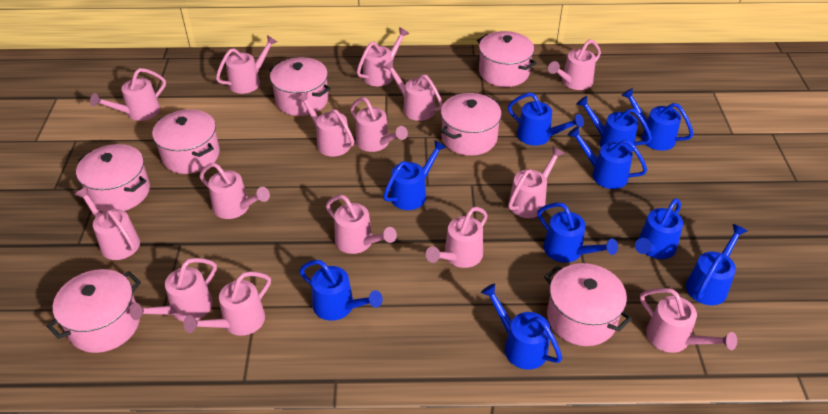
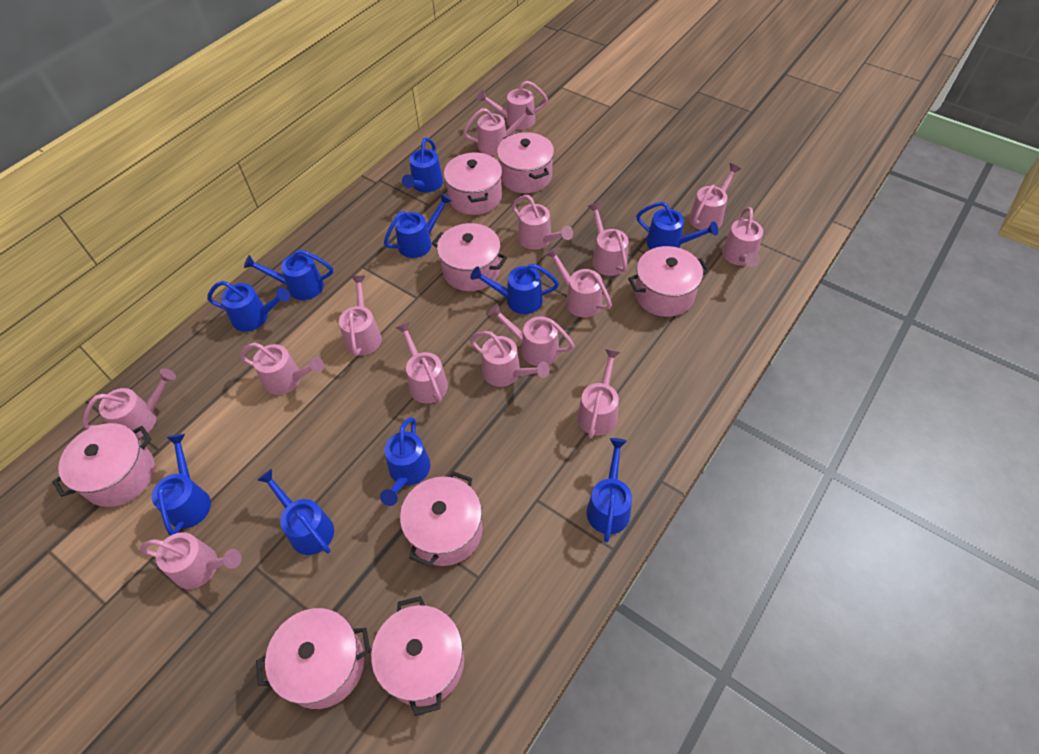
pink pot: [47,269,141,353] [76,144,150,212] [152,109,220,174] [269,57,331,116] [441,93,502,156] [477,31,536,87] [544,263,632,346] = 7 -> [53,423,155,507] [256,608,370,709] [371,596,464,716] [400,471,483,567] [432,223,507,291] [444,152,502,215] [497,132,554,193] [628,246,709,317] = 8

